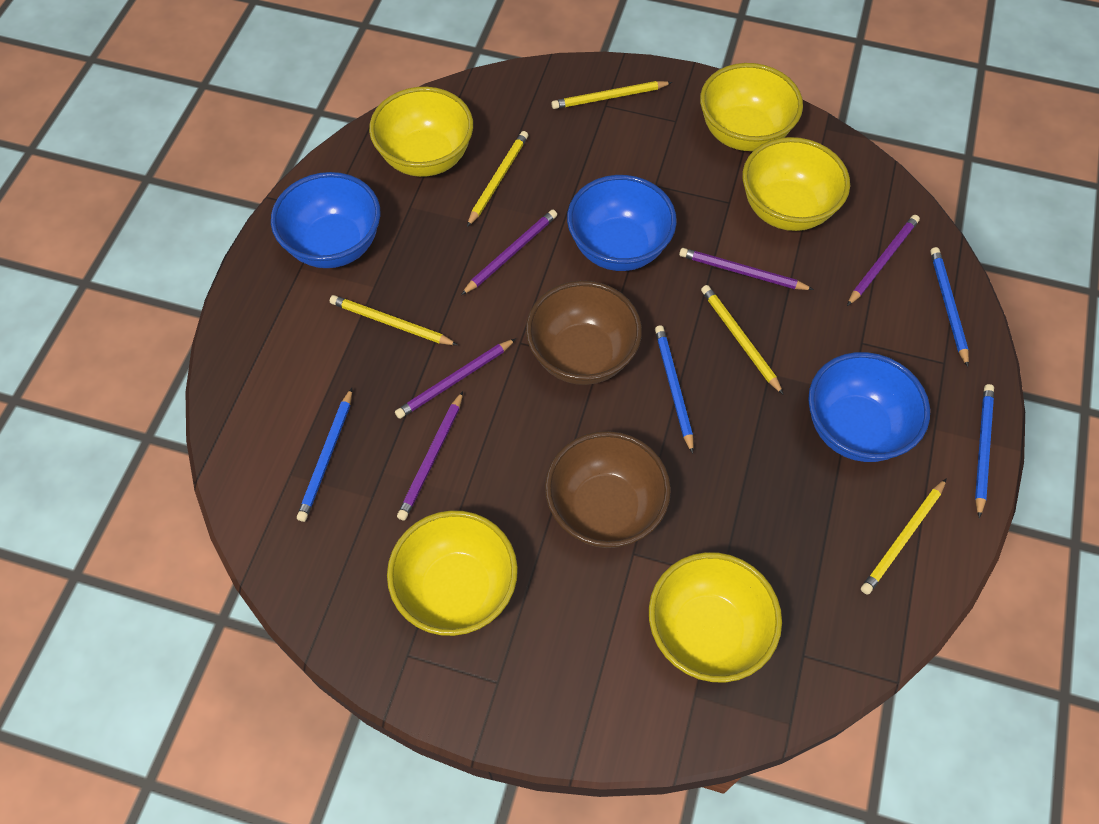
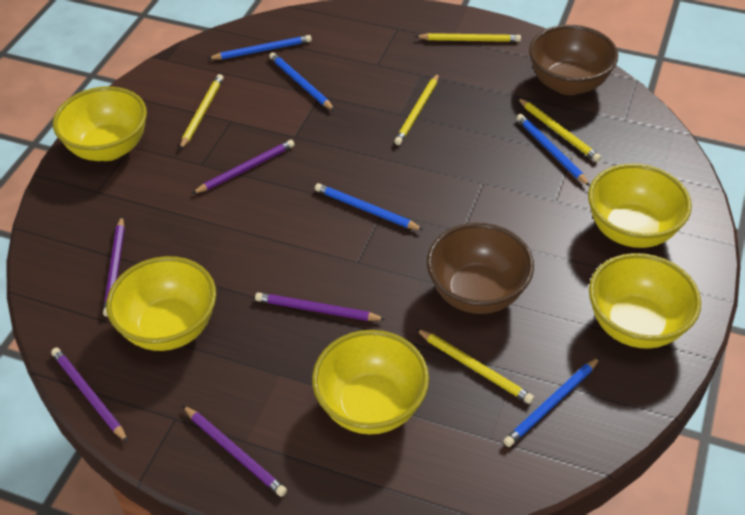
blue bowl: [271,172,381,268] [567,175,677,271] [808,352,930,462] = 3 -> none = 0
blue pencil: [297,388,352,522] [655,326,694,454] [930,247,969,367] [975,384,994,518] = 4 -> [207,35,312,59] [269,52,335,111] [315,183,423,230] [503,357,600,447] [517,114,590,186] = 5

